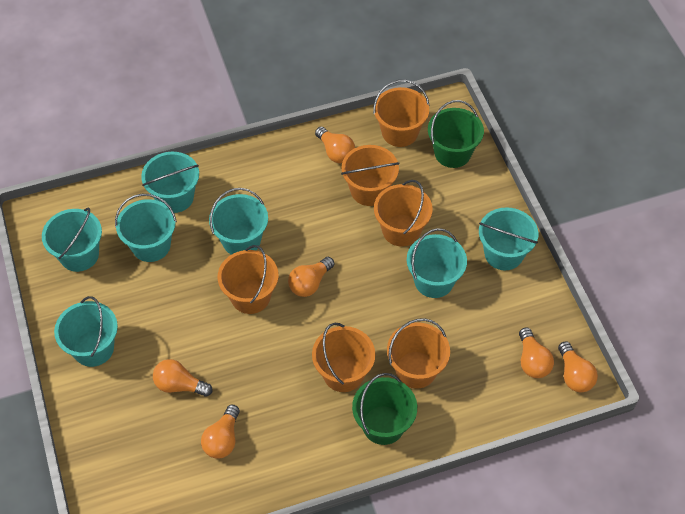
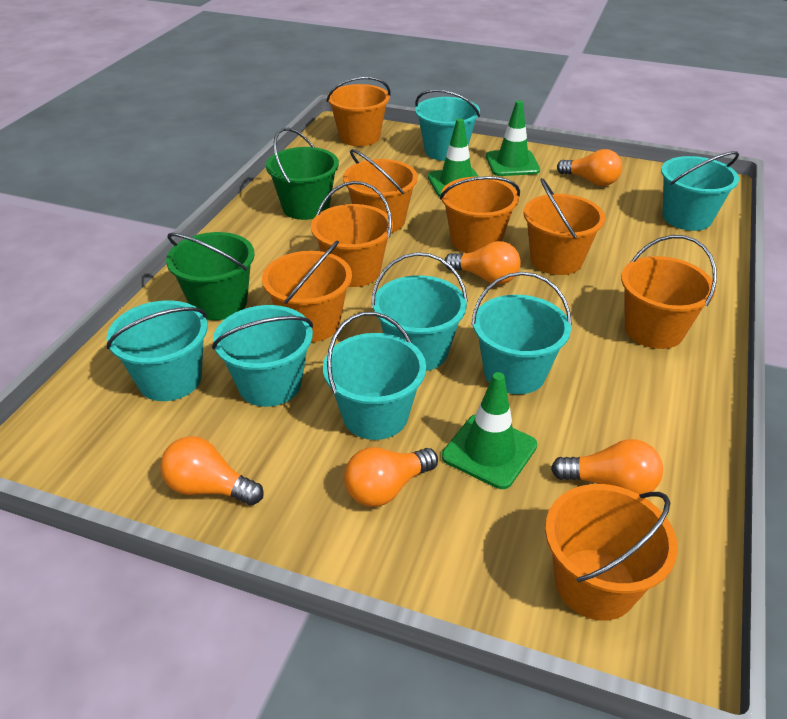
green traffic cone: none = 0 -> [428,118,479,197] [442,372,537,489] [486,100,540,176] = 3
orange bucket: [218,245,278,314] [312,323,375,392] [341,145,400,206] [373,80,429,147] [374,180,433,247] [387,318,450,388] = 6 -> [262,240,352,342] [311,181,393,287] [326,77,390,146] [343,149,418,232] [440,176,520,253] [524,178,605,275] [545,484,678,621] [621,235,717,349] = 8
orange light bulb: [153,359,213,397] [201,405,240,458] [288,257,334,297] [315,127,355,163] [519,328,554,378] [558,341,598,392] = 6 -> [160,436,264,505] [344,447,438,507] [445,241,521,284] [551,439,663,494] [557,149,622,186] = 5

